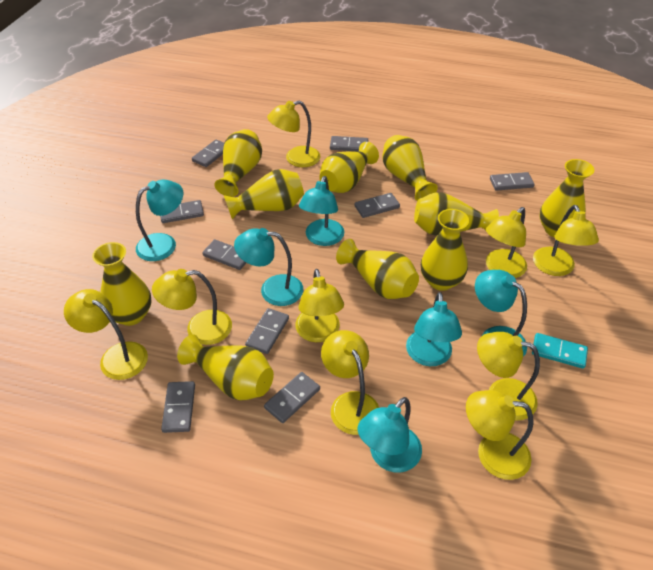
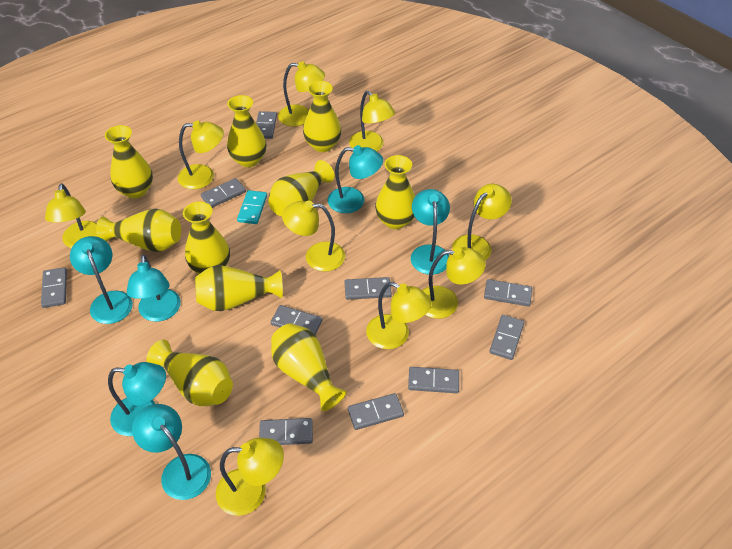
grey domino: [160,200,204,223] [161,381,195,433] [192,139,224,167] [202,239,246,270] [245,308,289,354] [264,372,320,423] [330,136,368,151] [354,193,400,218] [490,172,535,191] = 9 -> [41,267,67,308] [201,178,246,208] [256,111,277,139] [259,418,313,445] [271,305,322,335] [344,277,392,300] [348,393,404,430] [408,367,459,393] [484,279,532,307] [489,315,524,360] = 10

